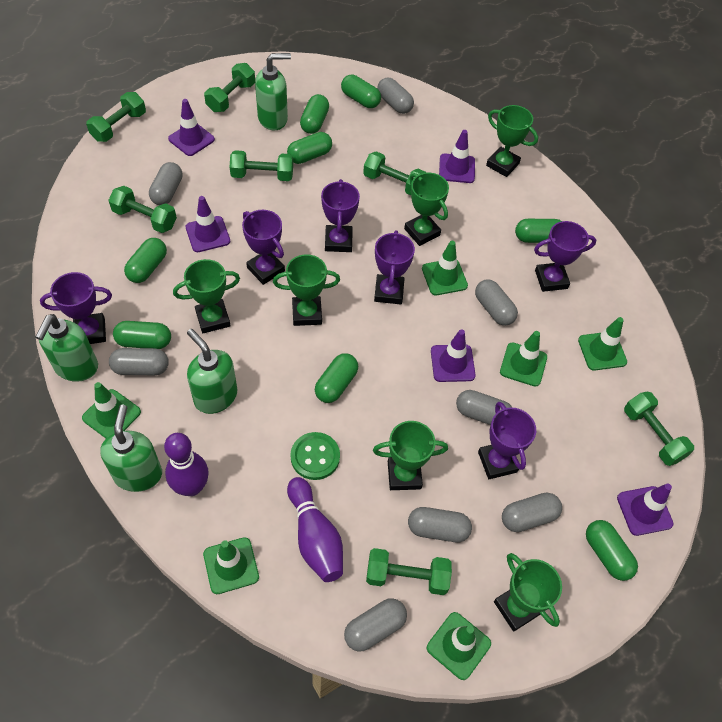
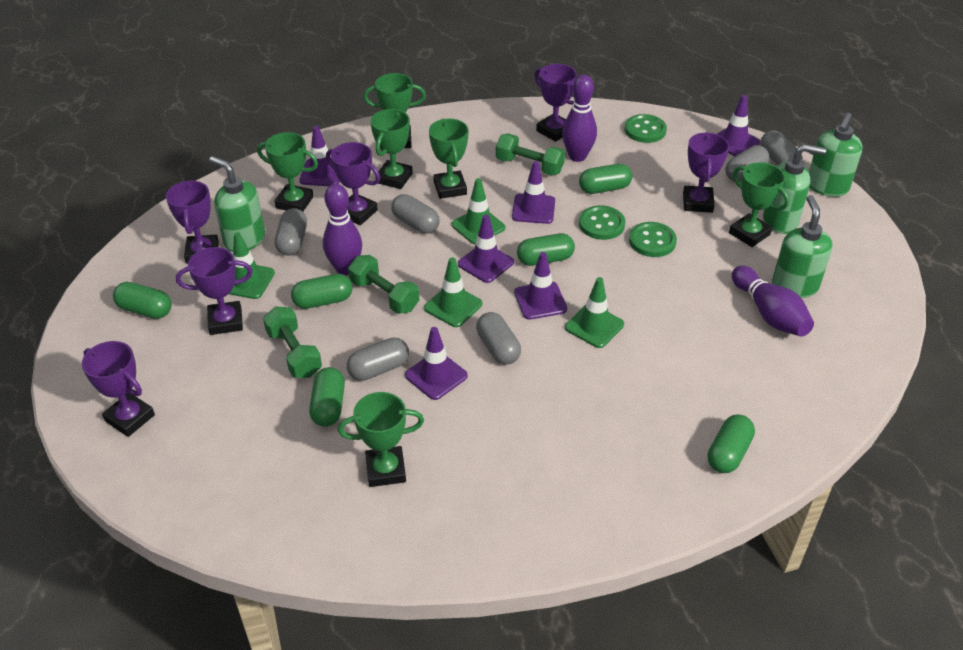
green button: [290,432,340,480] = 1 -> [579,205,625,240] [624,114,667,143] [629,222,677,257] = 3
green capsule: [113,321,171,349] [124,238,167,283] [287,132,332,164] [300,94,329,134] [315,353,358,403] [341,75,381,108] [515,219,562,243] [586,520,638,581] = 8 -> [113,282,172,319] [291,274,352,309] [309,367,345,427] [517,233,575,266] [579,164,632,194] [708,414,755,473] = 6
green dumbbell: [86,92,146,142] [108,186,177,233] [204,63,255,112] [230,150,293,181] [363,151,426,195] [366,548,452,595] [624,392,694,466] = 7 -> [263,307,322,378] [348,255,419,314] [496,133,565,175] = 3
green traffic cone: [82,382,141,438] [203,537,259,594] [422,241,468,295] [427,612,491,680] [500,331,547,387] [578,317,627,371] = 6 -> [229,232,275,299] [424,257,482,327] [452,178,506,244] [565,277,624,348] = 4
grey capsule: [109,348,169,375] [149,162,183,205] [344,598,407,652] [377,78,414,114] [408,507,472,542] [456,390,512,425] [475,280,518,326] [502,493,562,532] = 8 -> [275,208,307,256] [347,338,409,381] [391,194,439,234] [476,312,521,364] [725,145,769,182] [760,130,802,165] = 6
purple bowling pin: [164,433,209,496] [287,477,343,582] = 2 -> [323,184,362,275] [562,75,597,162] [732,266,814,337] = 3
purple traffic cone: [168,99,215,156] [186,196,230,252] [431,329,476,382] [439,130,475,183] [617,484,674,536] = 5 -> [299,126,340,186] [405,327,468,400] [458,215,514,283] [512,161,555,224] [514,252,567,320] [717,95,760,156] = 6

